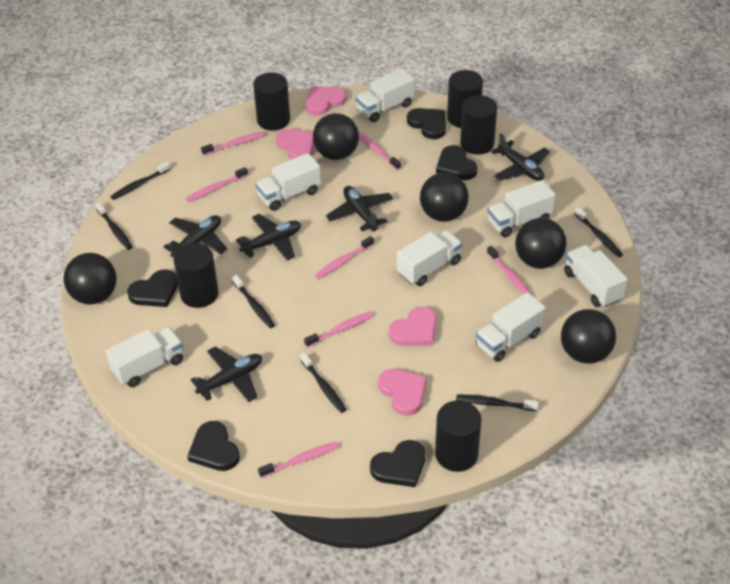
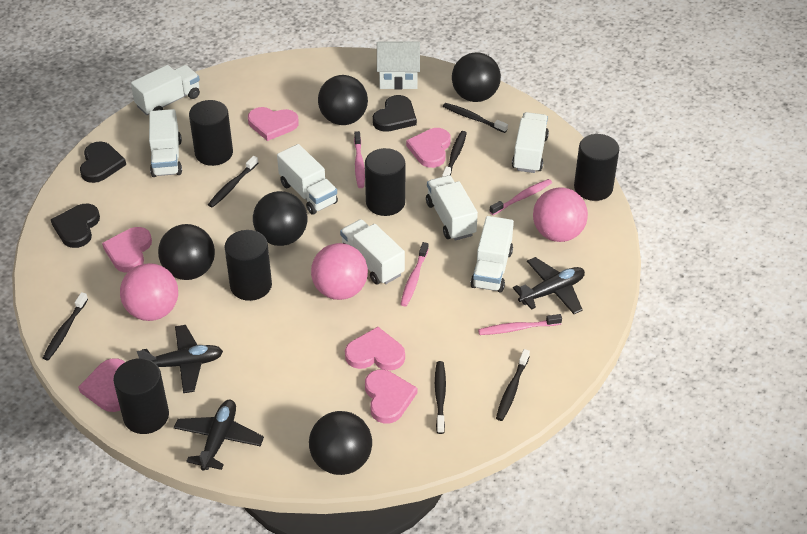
black heart: [127,270,178,307] [187,421,240,471] [370,440,425,487] [407,108,446,139] [436,145,478,180] = 5 -> [51,204,100,248] [80,142,126,183] [373,95,417,132] = 3
black plane: [163,215,227,257] [191,346,262,402] [236,214,301,261] [326,186,393,232] [491,133,550,181] = 5 -> [137,325,223,393] [174,400,264,471] [513,257,585,314] = 3
pink ball: none = 0 -> [120,263,178,321] [311,243,368,300] [533,187,588,242] = 3
pink heart: [276,129,314,160] [305,86,346,116] [378,369,427,416] [389,306,436,346] = 4 -> [78,358,125,412] [102,227,152,272] [248,107,299,141] [345,327,405,371] [365,370,417,423] [406,128,451,168] = 6
pink toothbrush: [186,167,248,202] [201,132,265,155] [258,442,339,478] [304,311,374,348] [315,236,374,279] [359,132,401,170] [487,246,533,296] = 7 -> [354,131,365,188] [401,242,429,306] [478,314,562,335] [489,179,552,215] = 4
white house: none = 0 -> [377,41,420,90] = 1

